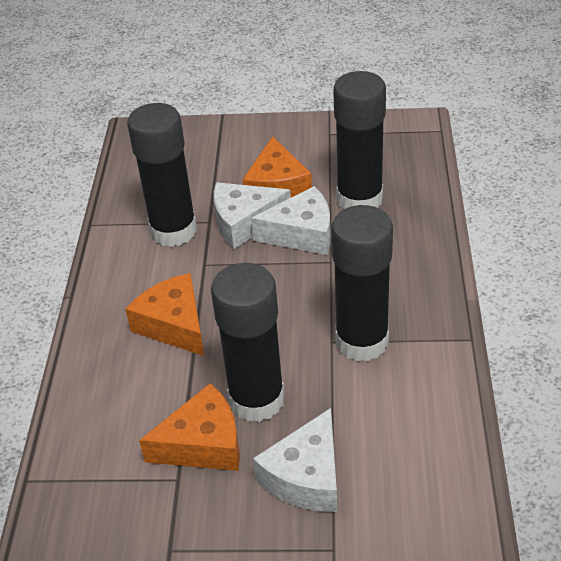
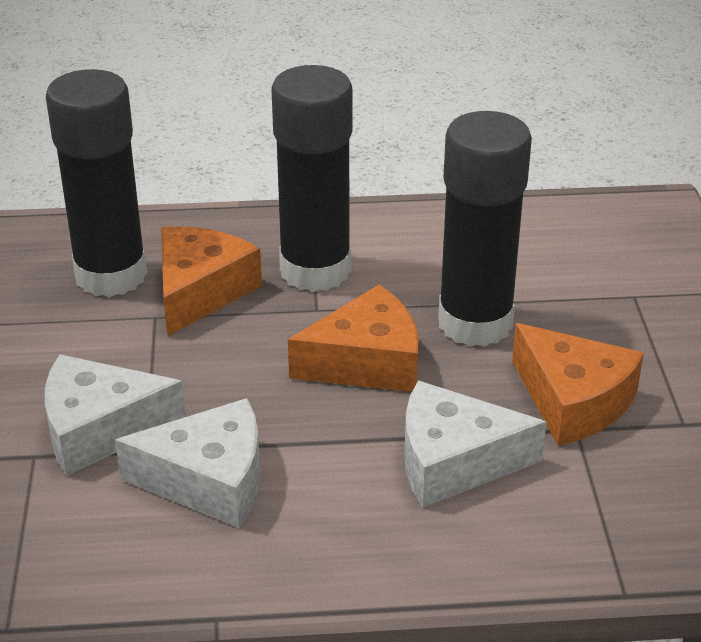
black glue stick: [127,103,197,247] [211,263,285,422] [331,205,393,362] [333,71,386,209] = 4 -> [46,69,147,297] [271,65,353,292] [438,111,532,347] = 3

